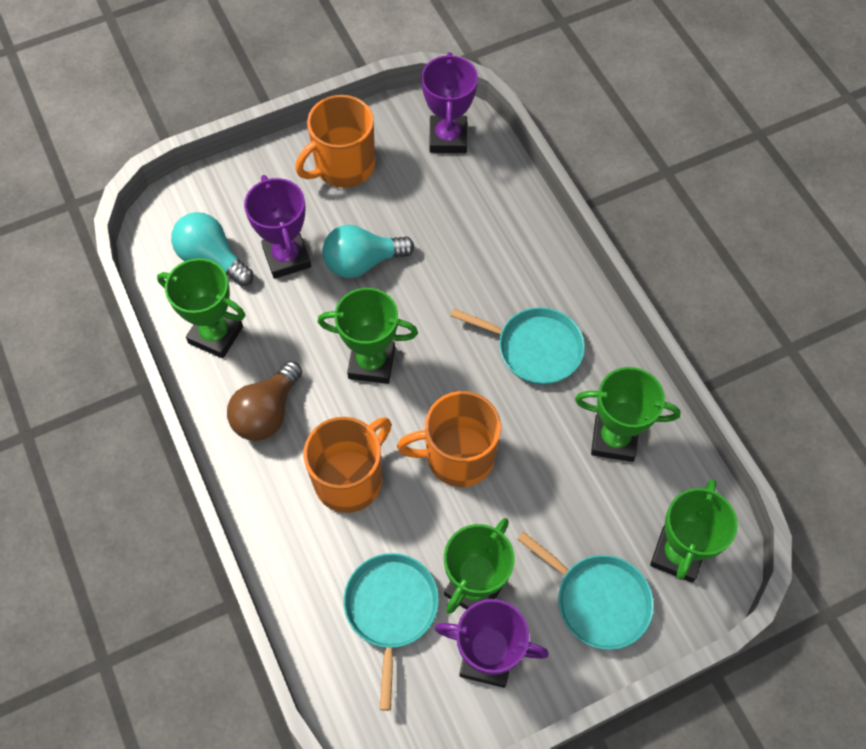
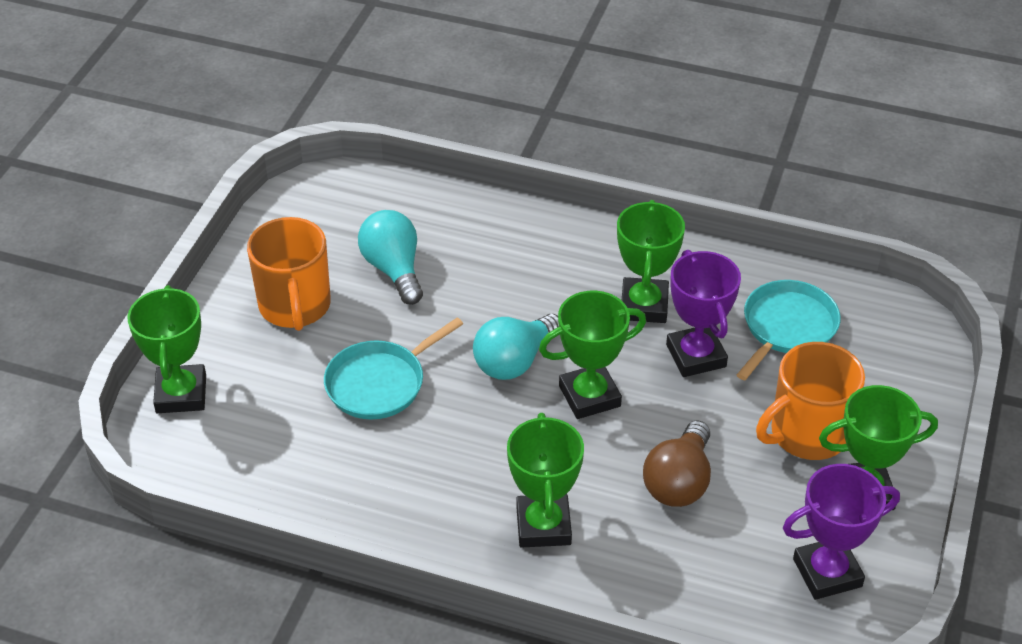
orange mug: [295,95,375,188] [304,417,391,513] [397,391,501,487] = 3 -> [247,217,331,331] [756,342,865,460] = 2
purple trophy: [244,175,311,279] [421,52,478,153] [435,599,549,688] = 3 -> [666,250,741,377] [783,464,900,600] = 2
turquoise pan: [343,553,439,711] [451,307,585,385] [517,531,654,650] = 3 -> [324,318,463,420] [737,280,841,380] = 2

